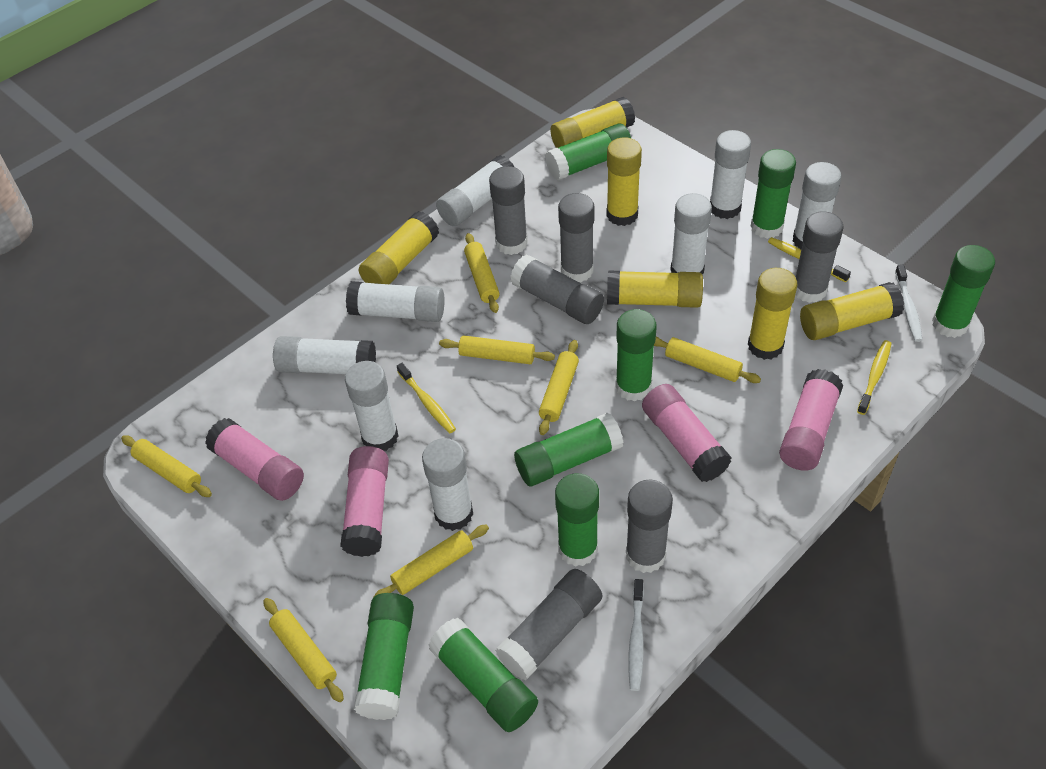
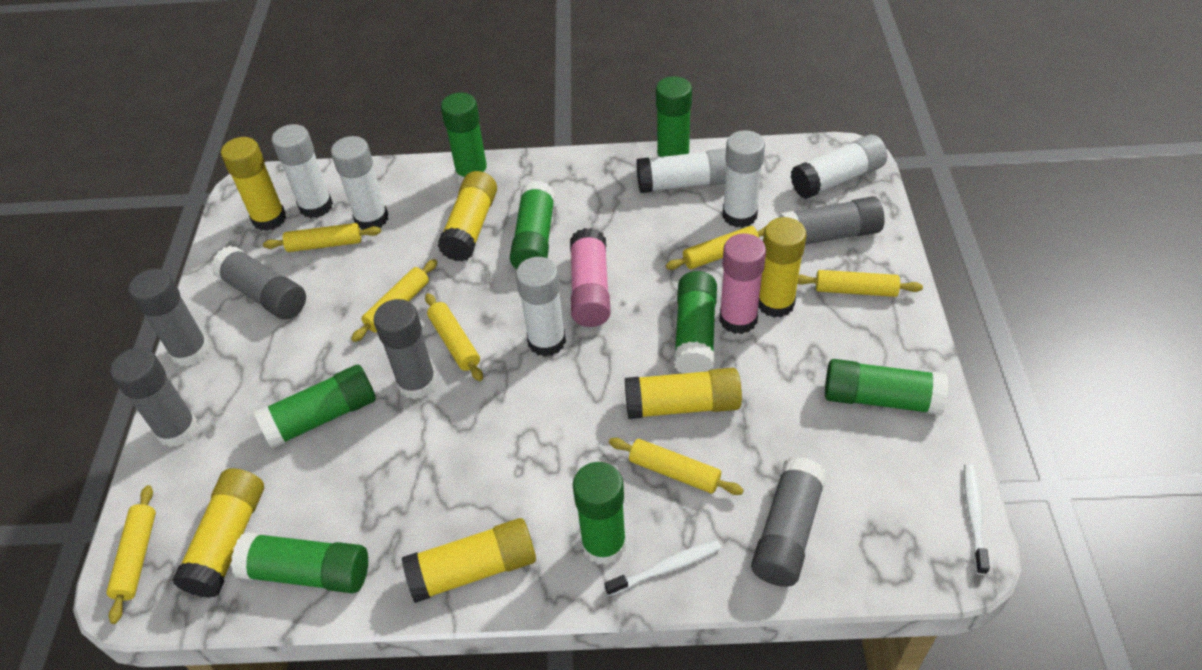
pink glue stick: [205,418,304,501] [340,446,389,557] [642,384,732,482] [779,369,843,471] = 4 -> [570,228,611,327] [719,233,766,334] = 2
white glue stick: [273,336,376,374] [345,361,399,451] [346,281,445,322] [422,438,473,531] [436,155,514,226] [670,193,712,275] [710,130,751,219] [793,162,842,249] = 8 -> [272,124,333,218] [331,136,389,230] [516,257,566,357] [636,148,726,193] [722,130,765,228] [790,135,887,199] = 6
yellow toothbrush: [397,363,456,433] [768,237,851,282] [857,340,892,415] = 3 -> none = 0

